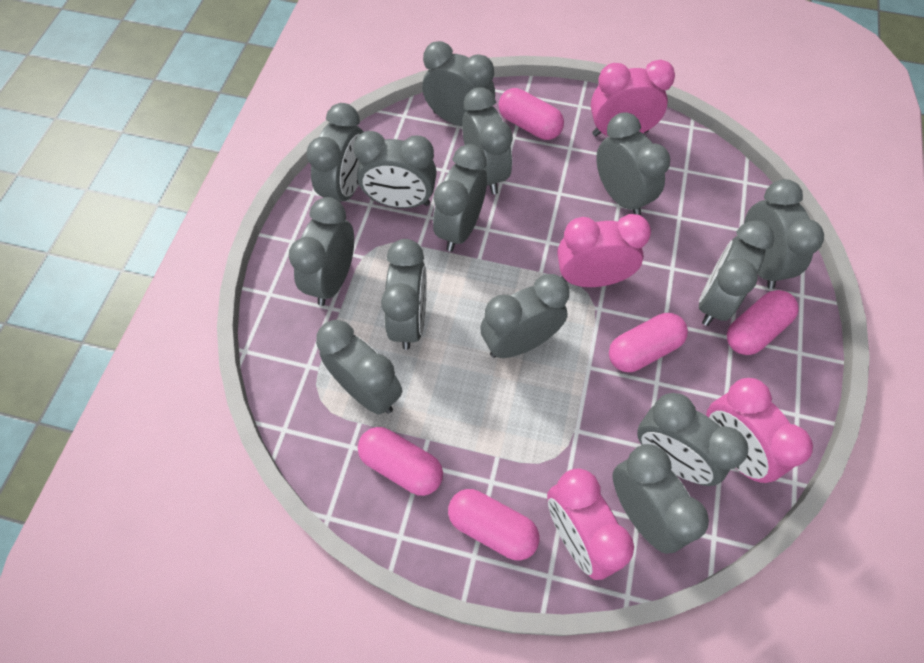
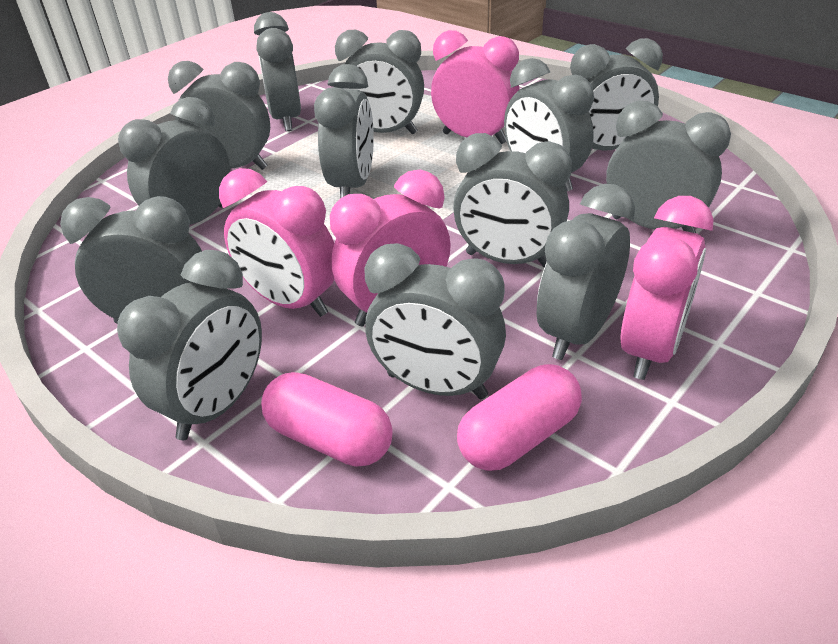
grey clock: [289,197,354,306] [307,103,363,202] [316,320,402,415] [353,131,437,208] [381,239,427,350] [422,41,495,126] [433,144,487,251] [462,87,513,194] [480,274,569,358] [596,112,670,216] [612,444,709,554] [637,393,748,486] [699,221,774,326] [744,179,824,289] = 14 -> [60,196,202,324] [117,250,262,440] [118,97,230,225] [168,61,270,170] [254,12,301,131] [314,64,374,199] [335,30,424,134] [365,243,506,399] [453,133,572,268] [504,58,594,191] [537,184,635,360] [570,38,663,151] [606,101,731,233] = 13
pink capsule: [358,427,443,496] [448,489,539,561] [498,88,564,140] [609,313,688,372] [727,290,799,355] = 5 -> [261,372,393,467] [457,364,582,471] = 2

